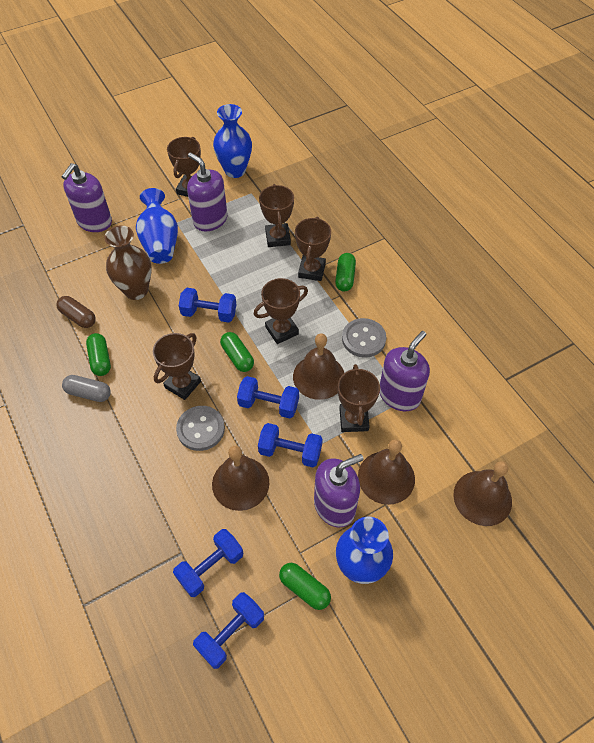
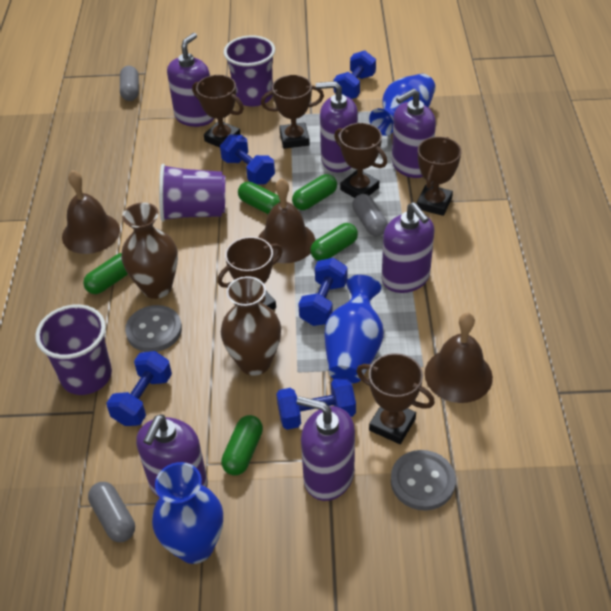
brown bell: [212,446,269,511] [293,333,344,400] [358,439,415,505] [453,461,512,526] = 4 -> [62,170,120,254] [258,178,315,263] [425,313,493,403] = 3
brown capsule: [56,296,96,328] = 1 -> none = 0
brown vase: [104,225,151,300] = 1 -> [121,202,178,299] [221,276,281,375] = 2
green capsule: [86,333,111,376] [220,332,254,372] [279,563,331,610] [335,253,356,292] = 4 -> [83,253,128,294] [221,415,263,476] [238,182,280,214] [292,174,337,210] [310,223,358,261] = 5
grey capsule: [62,375,111,402] = 1 -> [88,482,135,542] [120,66,139,101] [352,194,388,236] = 3
purple cup: none = 0 -> [35,304,112,395] [159,164,225,222] [224,35,275,107] = 3
purple soap dispenser: [61,163,112,232] [187,152,228,232] [314,454,364,528] [379,331,430,411] = 4 -> [136,414,208,498] [167,33,214,127] [297,396,355,501] [316,81,358,172] [382,202,434,293] [392,89,436,178] = 6

